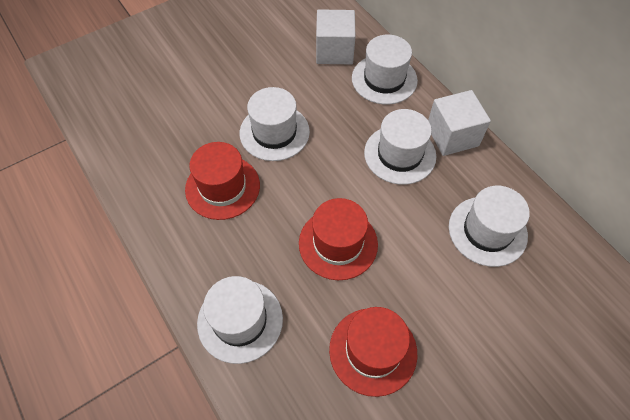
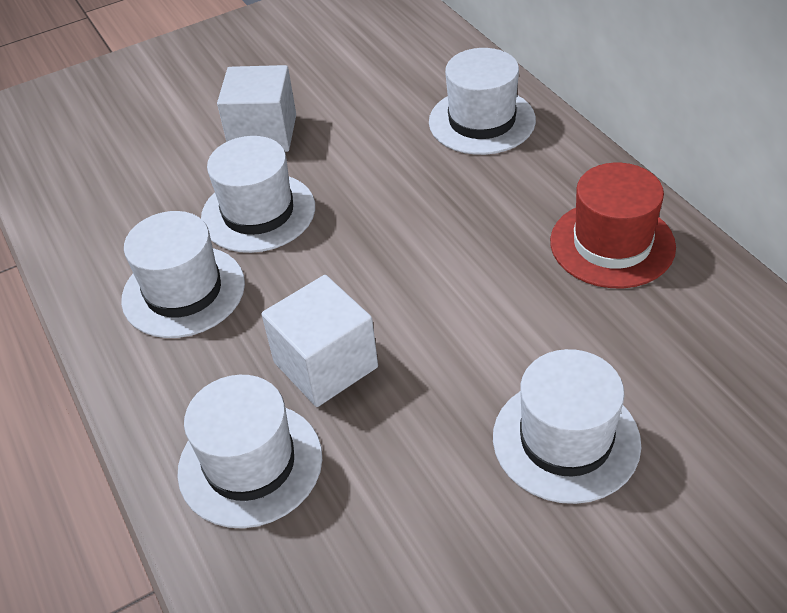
red hat: [185,142,260,220] [299,198,378,280] [329,307,417,397] = 3 -> [550,163,676,288] = 1

